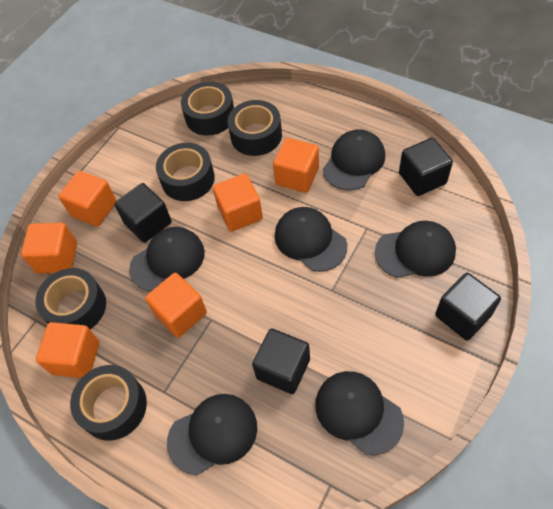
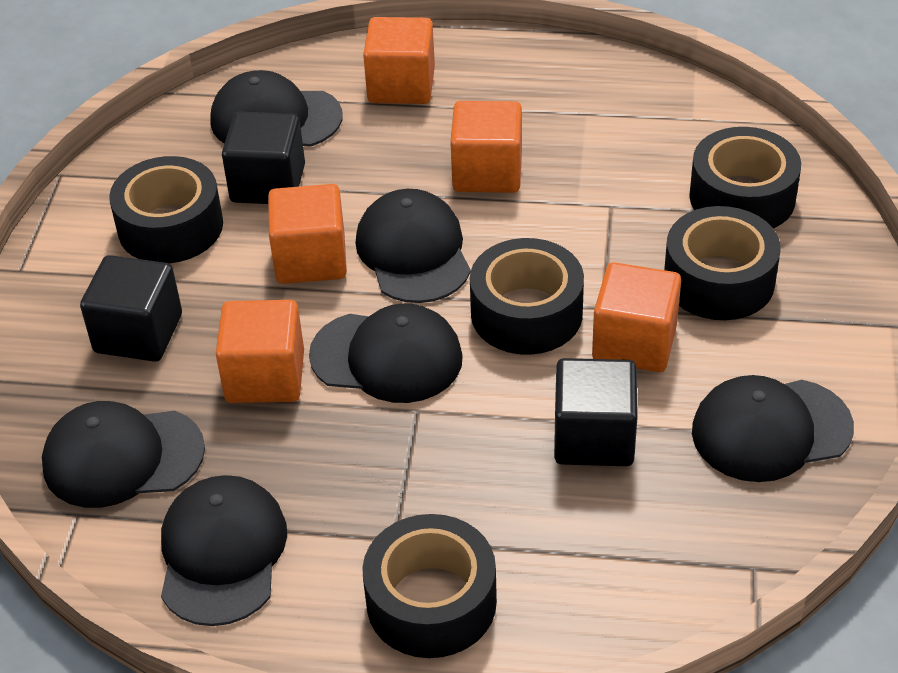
black cube: [114,183,172,243] [252,328,310,394] [399,138,453,196] [435,273,501,340] = 4 -> [80,255,182,362] [222,112,305,204] [554,358,638,466] = 3
orange cube: [21,223,77,274] [36,322,99,378] [58,171,117,227] [145,273,207,338] [213,173,263,232] [273,138,319,193] = 6 -> [216,300,304,403] [268,184,347,284] [363,17,435,104] [450,101,522,193] [592,262,681,372] = 5

